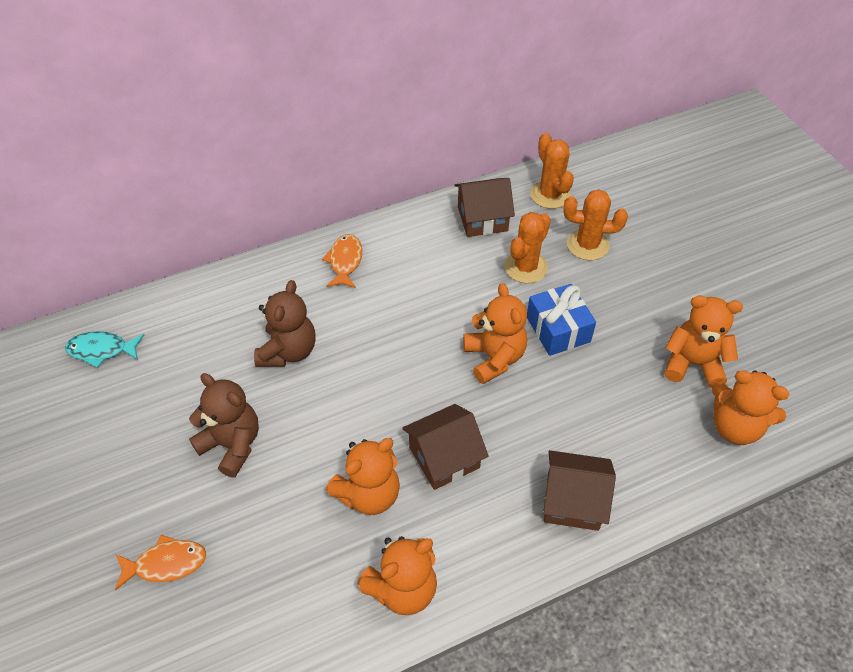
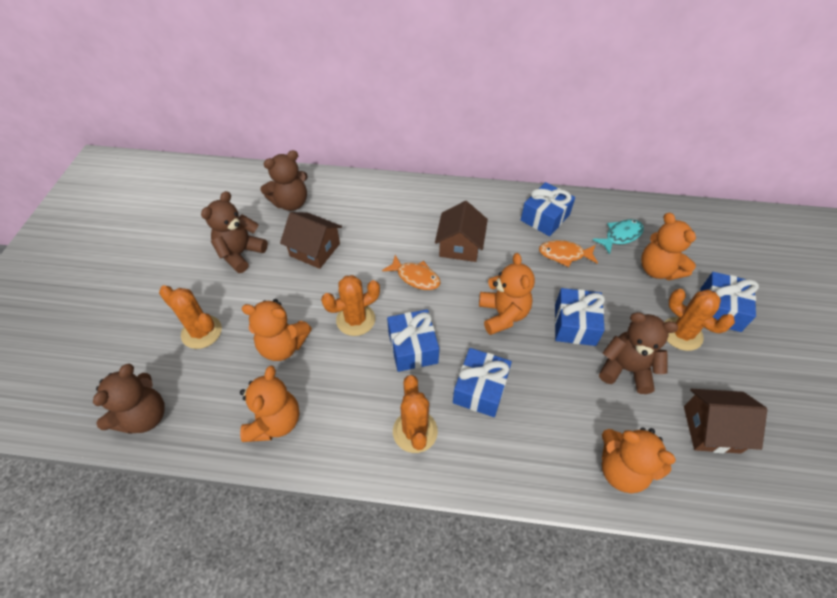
blue gift: [527,284,596,356] = 1 -> [387,309,439,372] [453,348,512,417] [521,182,575,236] [555,288,605,346] [700,272,759,332] = 5
brown teddy bear: [189,373,259,478] [254,280,316,367] = 2 -> [93,364,165,434] [201,191,268,273] [260,150,308,211] [599,312,678,394] = 4
orange cactus: [504,212,551,283] [530,133,574,209] [563,190,628,260] = 3 -> [159,285,222,349] [321,275,380,336] [393,375,438,453] [665,289,735,351] = 4

